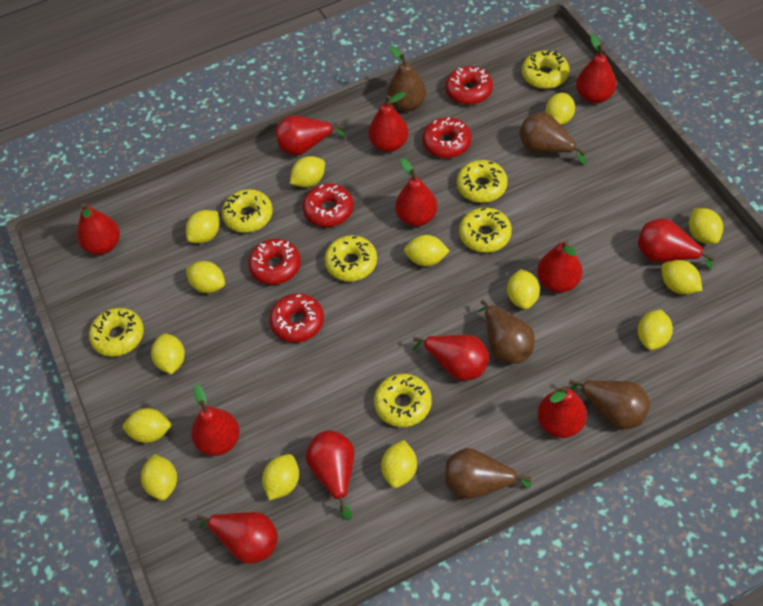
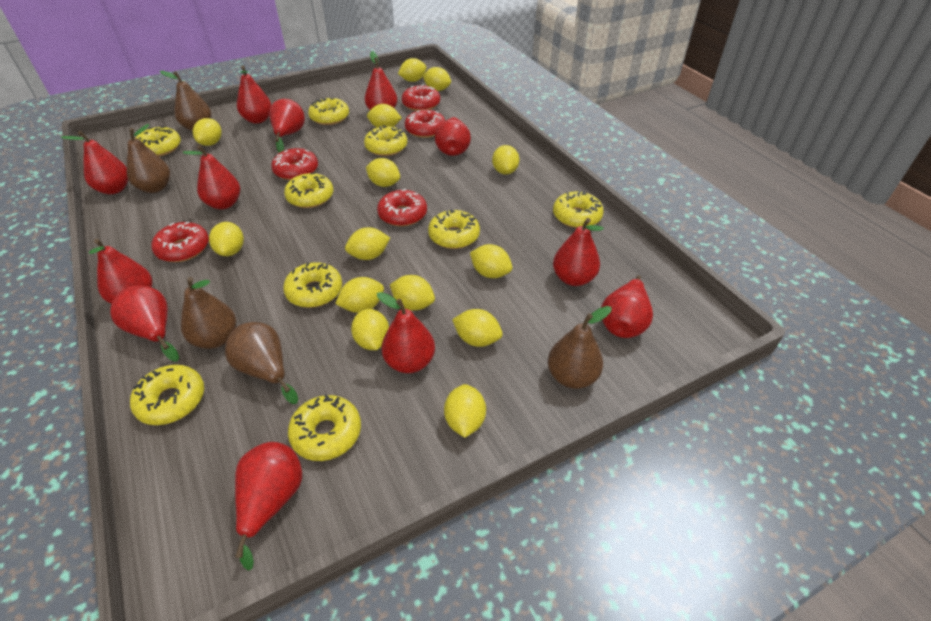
yellow donut: [89,308,144,357] [222,189,273,233] [324,235,377,282] [374,374,432,427] [457,160,508,203] [459,207,512,253] [522,50,570,89] = 7 -> [130,365,204,425] [136,126,181,156] [283,262,342,308] [284,172,333,208] [288,394,361,461] [308,98,349,125] [364,125,407,156] [428,209,480,249] [553,191,604,228] = 9

